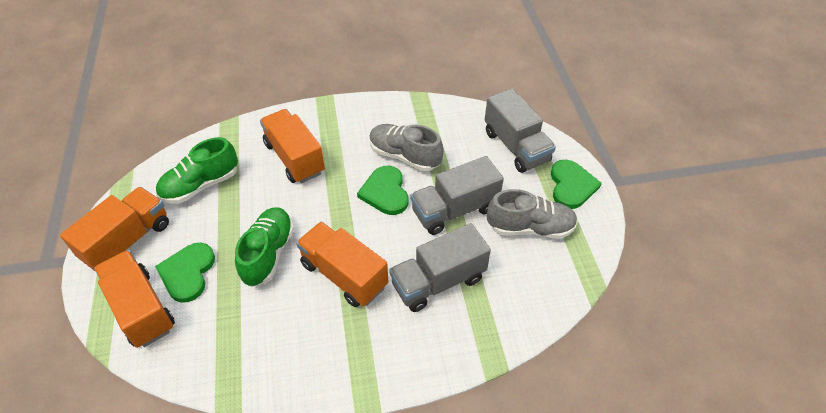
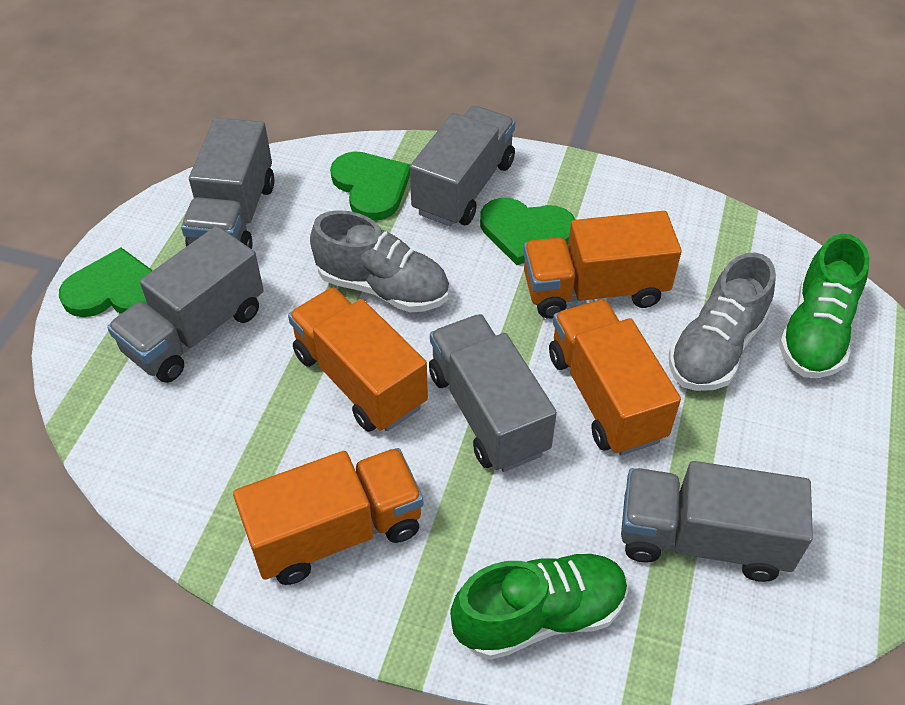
grey truck: [389,223,491,312] [411,156,504,235] [485,88,556,173] = 3 -> [107,226,264,383] [181,118,275,249] [410,106,515,226] [429,314,557,472] [621,461,813,582] = 5

